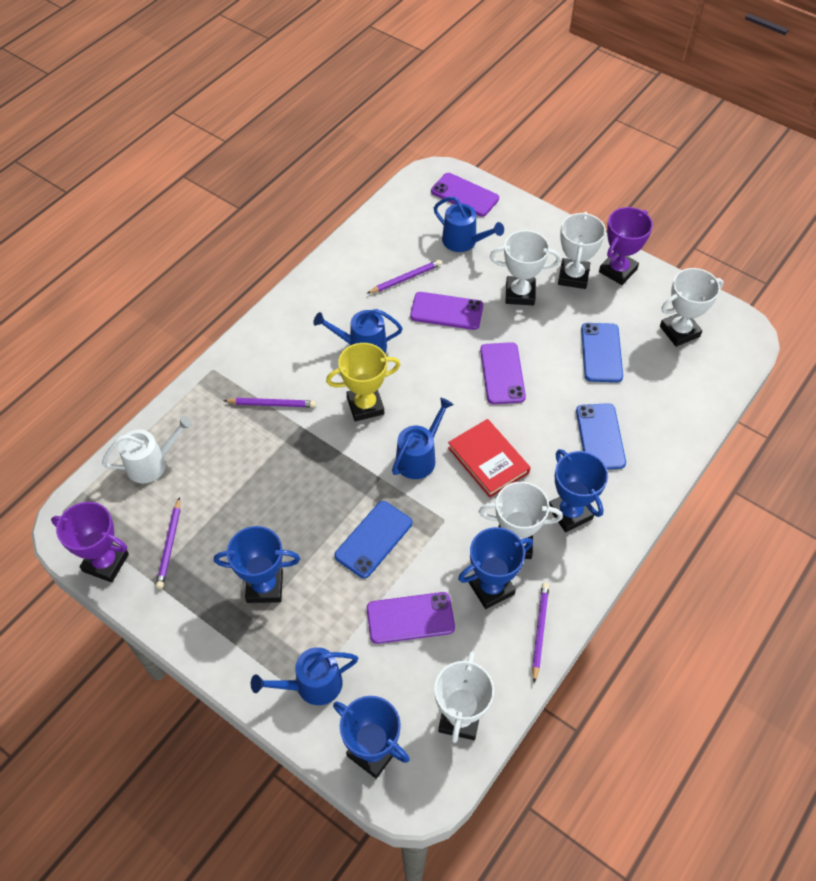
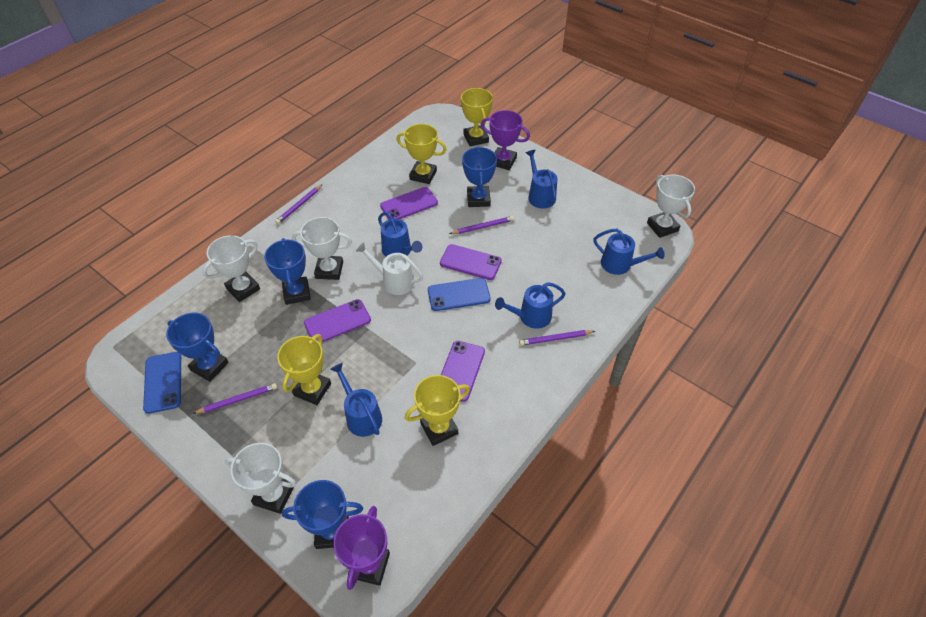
blue phone: [334,501,412,578] [576,403,626,469] [581,323,623,382] = 3 -> [143,352,181,414] [428,278,491,311] = 2
blue watering can: [251,647,358,705] [313,309,403,353] [392,397,454,479] [434,197,504,252] = 4 -> [331,363,382,437] [378,212,422,257] [495,282,566,329] [525,150,557,208] [593,229,665,275] = 5
red book: [448,419,531,498] = 1 -> none = 0
white trophy: [434,652,494,743] [479,482,563,559] [490,230,561,305] [558,212,606,289] [660,268,724,347] = 5 -> [202,235,260,302] [225,443,297,514] [292,217,352,280] [647,174,695,238] = 4
yellow trophy: [326,343,400,421] = 1 -> [277,334,331,405] [397,124,447,184] [405,375,470,446] [461,88,493,146] = 4

